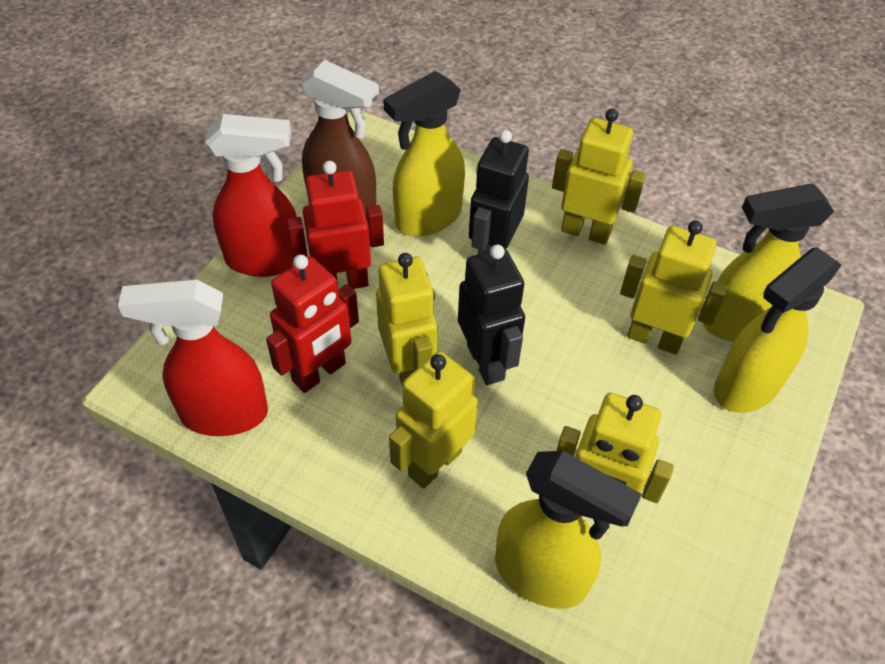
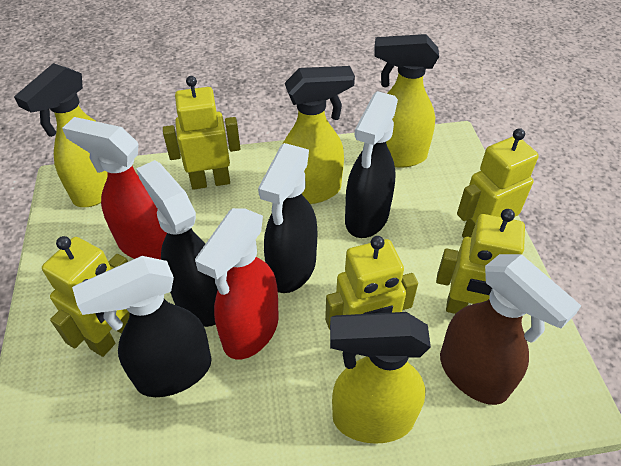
black robot: [458,244,525,385] [469,130,529,254] = 2 -> none = 0
black spray bottle: none = 0 -> [72,256,212,397] [136,160,218,327] [258,143,317,293] [345,91,398,238] = 4
red robot: [266,255,359,393] [287,161,384,289] = 2 -> none = 0

